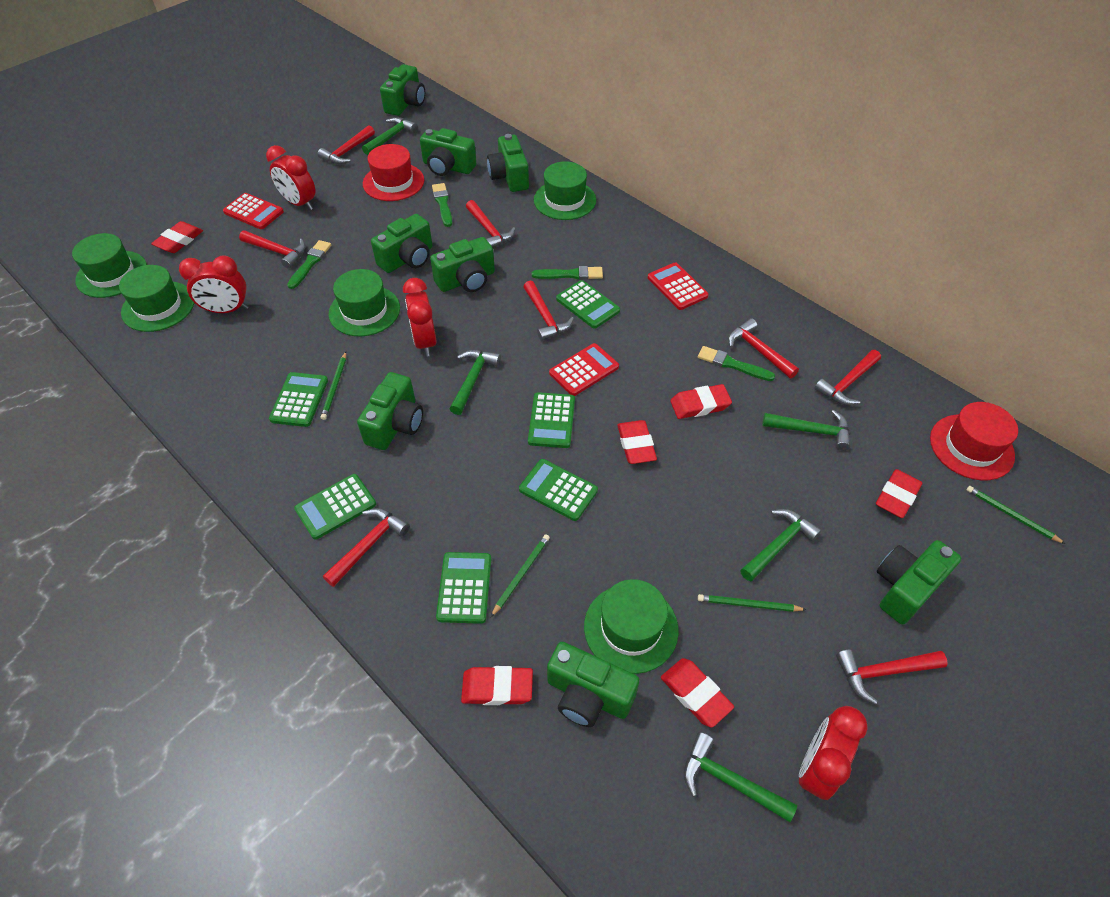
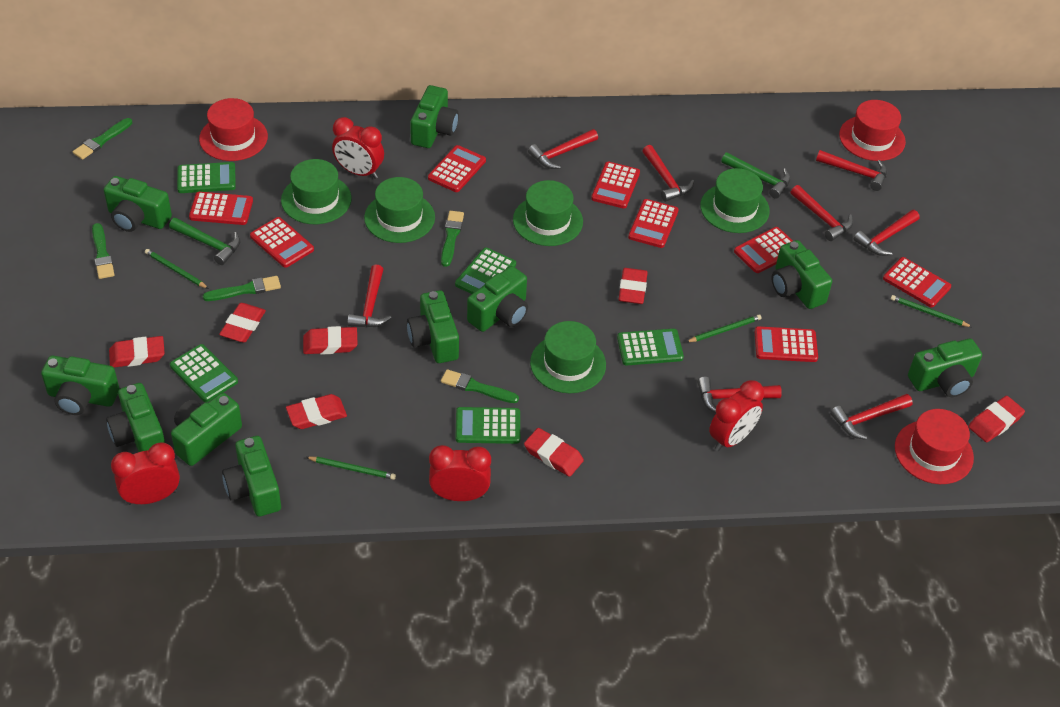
green brush: [287,240,331,289] [432,183,452,227] [532,266,603,280] [698,346,775,381] = 4 -> [73,118,132,160] [92,223,114,279] [203,276,281,301] [441,211,464,267] [441,369,519,403] = 5
green calculator: [269,372,328,427] [294,474,376,540] [436,552,491,624] [519,459,598,521] [528,392,575,448] [556,280,620,329] = 6 -> [170,344,238,402] [177,162,236,193] [455,248,516,294] [455,407,520,444] [617,329,684,365] = 5
green camera: [357,372,423,450] [371,214,432,273] [380,64,425,116] [420,128,476,176] [430,237,495,292] [487,134,529,192] [547,642,639,727] [877,540,961,624] = 8 -> [41,356,119,415] [104,176,172,232] [106,383,165,452] [171,393,242,466] [222,436,281,517] [407,290,459,363] [410,85,459,148] [467,266,528,332] [771,240,832,309] [908,339,982,397] = 10
green hammer: [362,117,418,155] [450,350,501,415] [684,732,797,822] [740,509,822,581] [762,410,850,451] = 5 -> [169,218,240,265] [721,152,791,199] = 2
red calculator: [223,193,284,229] [549,343,619,396] [648,262,709,310] = 3 -> [189,192,253,225] [250,217,314,268] [428,145,486,192] [591,162,640,208] [628,199,679,248] [734,227,793,273] [755,326,818,362] [883,257,951,308] = 8
red eraser: [151,221,203,253] [461,666,533,705] [617,420,657,464] [661,658,734,728] [670,384,732,419] [876,469,922,518] = 6 -> [109,336,165,368] [219,303,266,342] [286,394,347,429] [303,326,357,355] [524,428,584,477] [619,268,648,304] [968,396,1025,442] = 7
red hat: [363,144,424,201] [930,402,1018,480] = 2 -> [199,98,268,161] [839,100,906,161] [895,409,974,484] = 3

